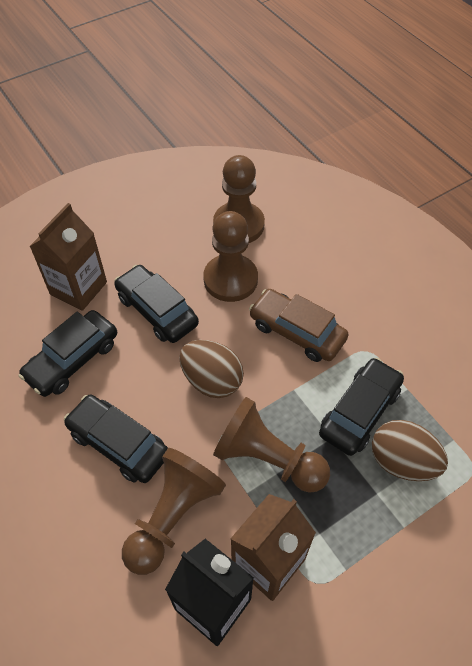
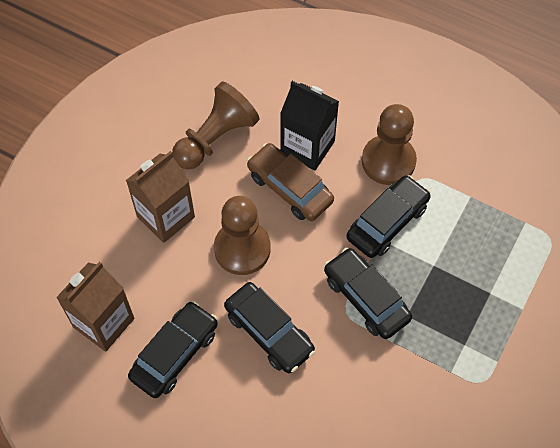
brown egg: [179,340,244,398] [372,420,448,481] = 2 -> none = 0
brown pawn: [122,448,226,575] [203,211,258,302] [213,155,265,243] [213,397,330,493] = 4 -> [172,81,260,170] [214,196,271,275] [362,104,417,185] = 3

